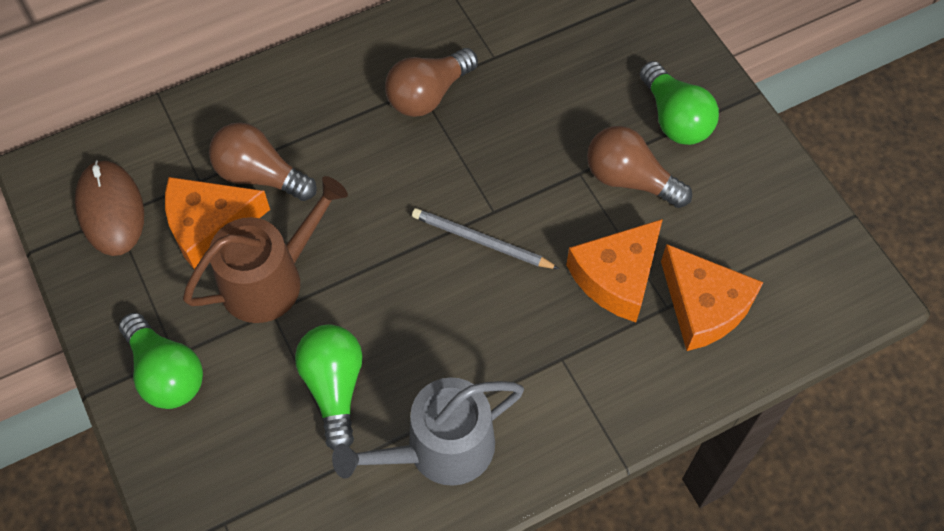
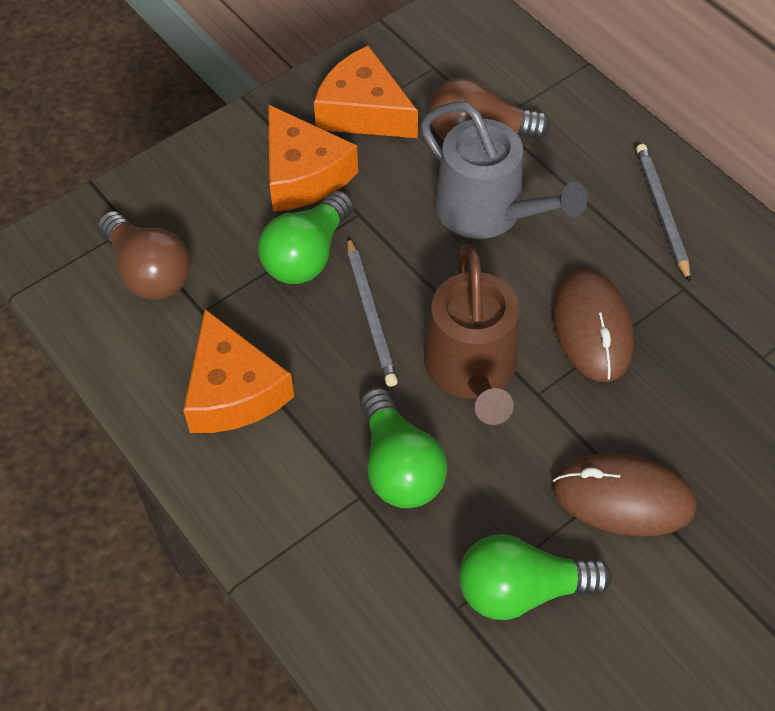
brown light bulb: [209,123,317,201] [385,48,478,117] [587,126,692,208] = 3 -> [97,211,191,300] [429,78,550,139] = 2
brown mouse: [75,160,144,256] = 1 -> [553,269,634,382] [553,453,697,536] = 2
grey pencil: [412,208,559,269] = 1 -> [347,237,398,387] [636,144,691,282] = 2

